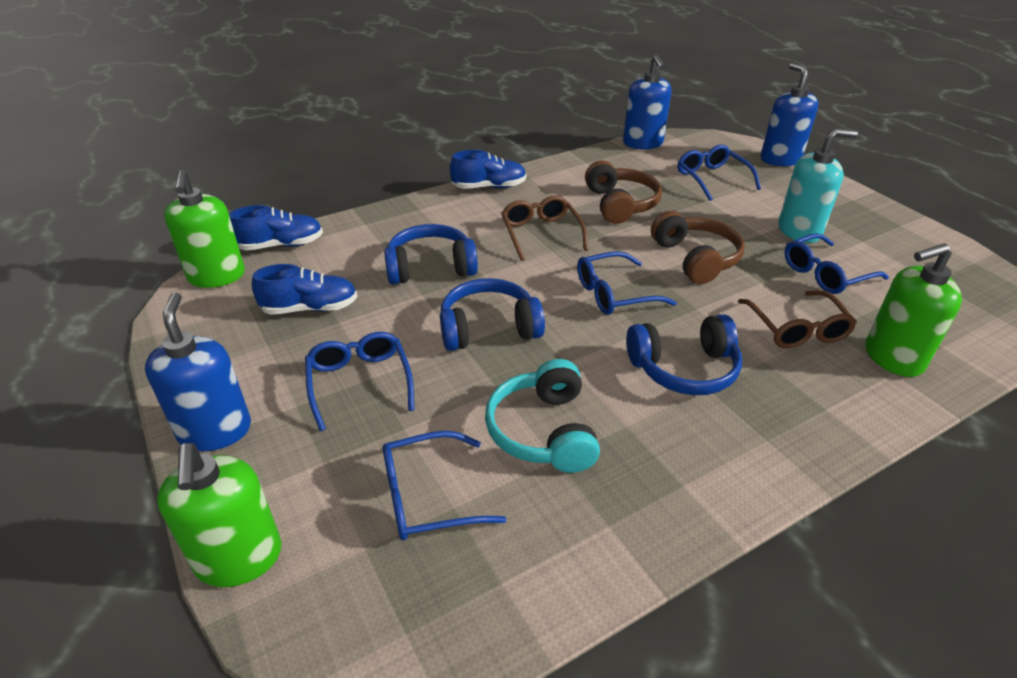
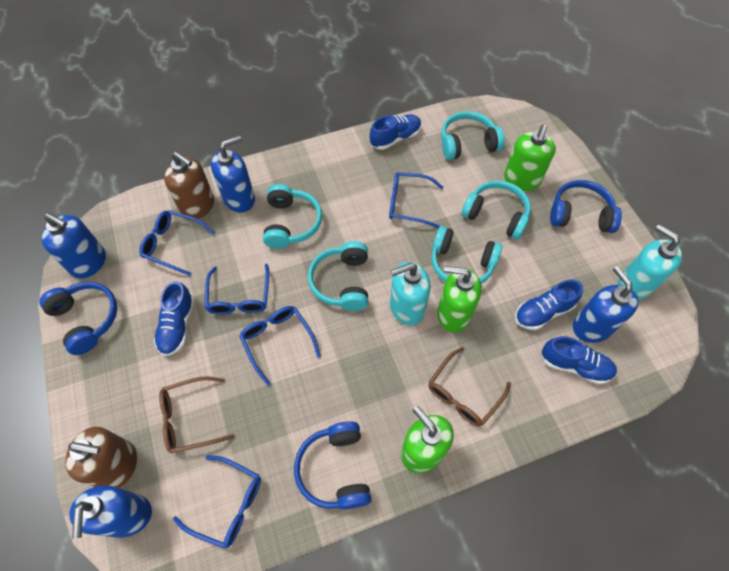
blue shoe: [229,205,323,251] [252,264,357,315] [450,150,526,189] = 3 -> [154,281,195,356] [370,114,422,150] [515,279,583,330] [541,336,617,384] = 4
blue soap dispenser: [145,292,251,451] [623,55,672,150] [761,63,818,166] = 3 -> [42,213,106,279] [69,486,152,539] [211,135,255,213] [573,266,639,343] = 4
brown headphones: [585,161,662,224] [651,211,745,284] = 2 -> none = 0
brown soap dispenser: none = 0 -> [65,427,137,488] [164,151,214,220] = 2
turquoise headphones: [485,359,600,473] = 1 -> [263,184,322,249] [308,241,368,311] [431,226,502,284] [441,111,505,160] [461,181,531,240] = 5
turquoise soap dispenser: [778,129,858,243] = 1 -> [390,262,431,326] [618,224,682,300] = 2

